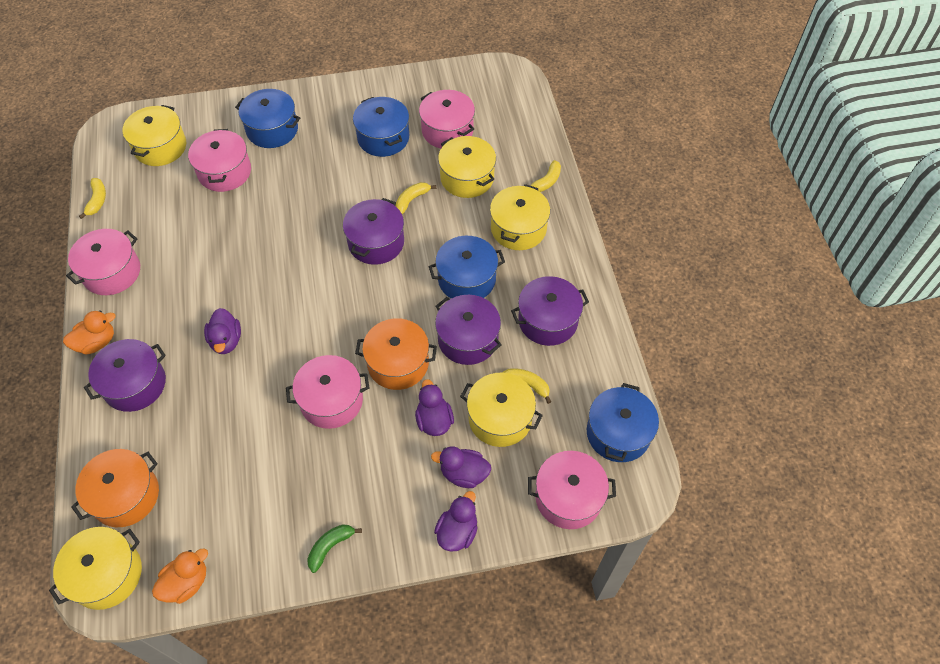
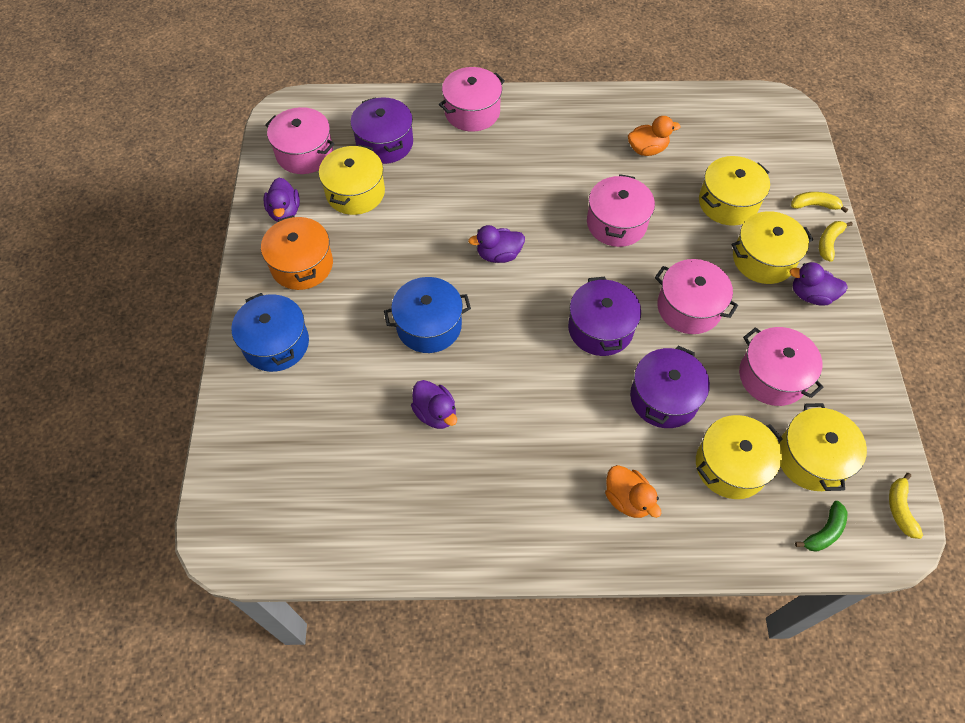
blue pot: [235,89,300,148] [353,97,409,157] [429,236,505,299] [587,383,659,462] = 4 -> [231,293,309,372] [384,277,471,353] = 2
orange pot: [71,449,159,527] [355,318,437,390] = 2 -> [261,215,333,290] = 1
purple pot: [84,339,166,412] [343,198,404,265] [435,295,502,365] [511,276,589,346] = 4 -> [351,97,413,164] [568,276,641,356] [630,346,710,428] = 3
yellow banana: [79,178,106,219] [396,182,436,214] [502,368,551,404] [530,160,561,192] = 4 -> [791,192,848,213] [819,221,853,262] [889,473,923,539] = 3

